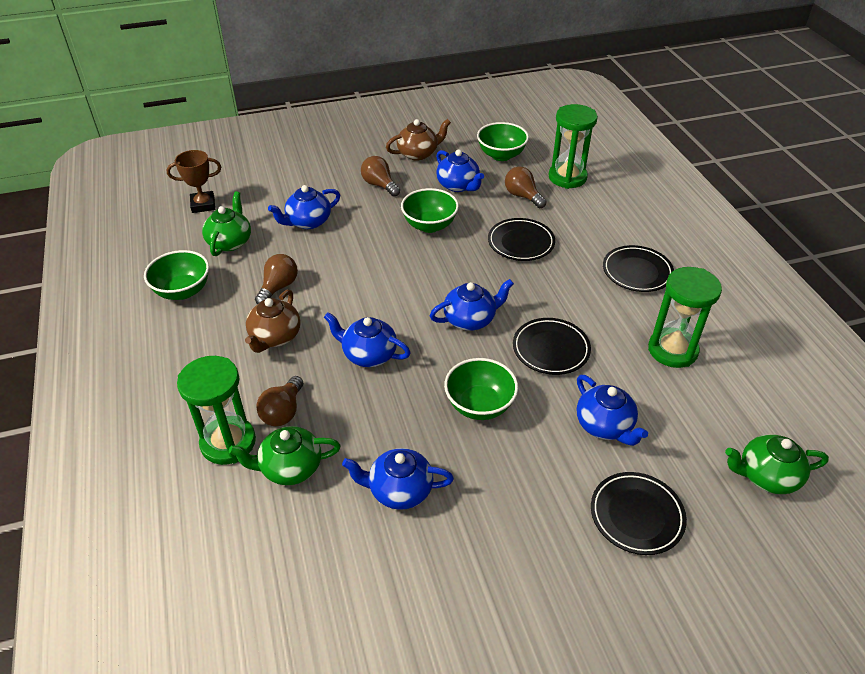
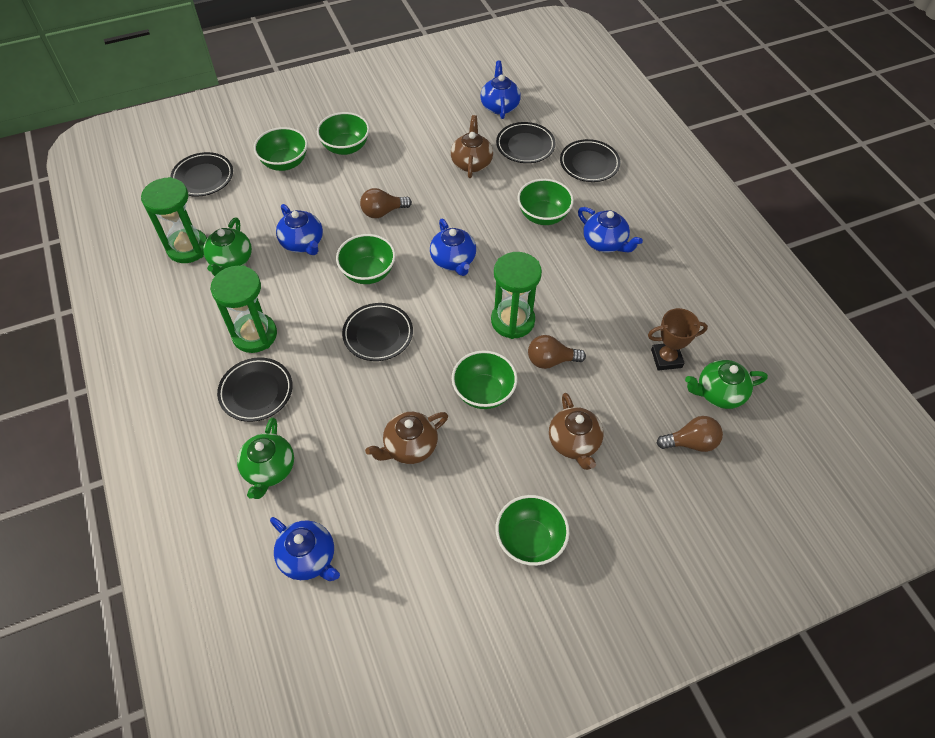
black plate: [488,218,555,261] [513,318,591,375] [591,472,687,555] [603,245,674,292] = 4 -> [171,152,233,197] [217,357,293,422] [342,303,413,361] [496,122,556,163] [560,139,620,182] = 5
blue teapot: [268,185,340,229] [324,312,411,367] [342,448,454,510] [430,279,514,331] [436,149,484,192] [577,375,648,446] = 6 -> [270,517,340,581] [276,204,323,255] [430,219,476,276] [480,61,521,119] [578,207,643,252] = 5
brown light bulb: [255,254,298,304] [256,376,303,426] [361,156,400,197] [505,166,547,208] = 4 -> [360,188,412,218] [528,335,586,369] [657,416,723,452] = 3
brown teapot: [245,290,301,353] [386,119,451,161] = 2 -> [365,412,448,464] [451,115,493,178] [549,393,604,470] = 3
green bowl: [144,250,209,300] [401,188,459,233] [444,358,518,420] [477,122,529,161] = 4 -> [254,127,308,171] [317,112,370,155] [336,234,395,284] [452,350,517,409] [496,495,569,566] [517,179,574,225] = 6

